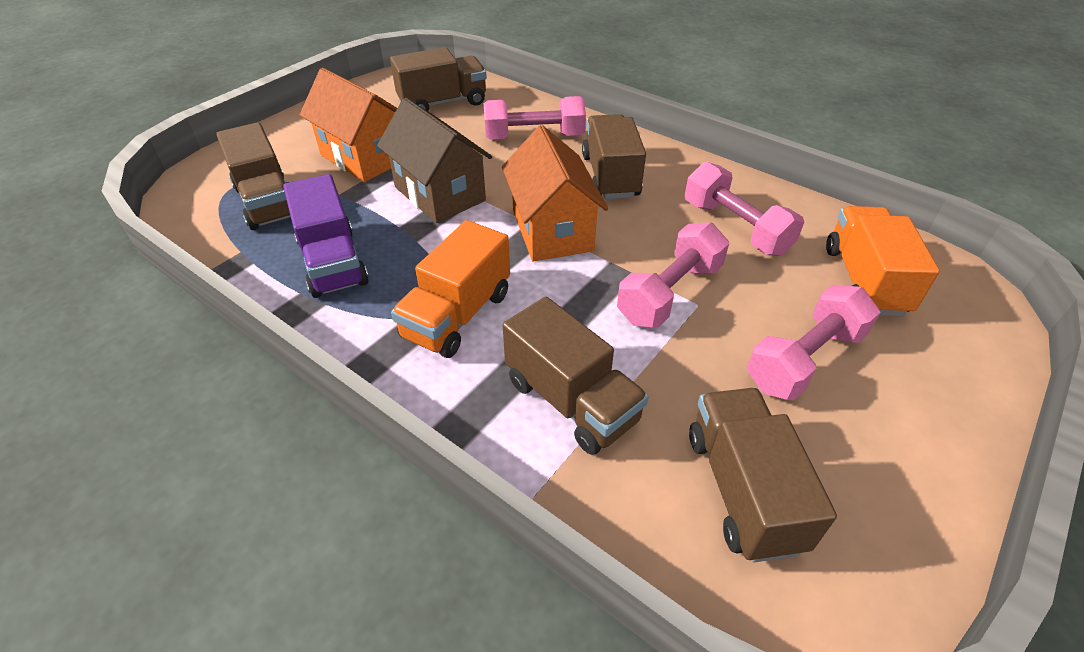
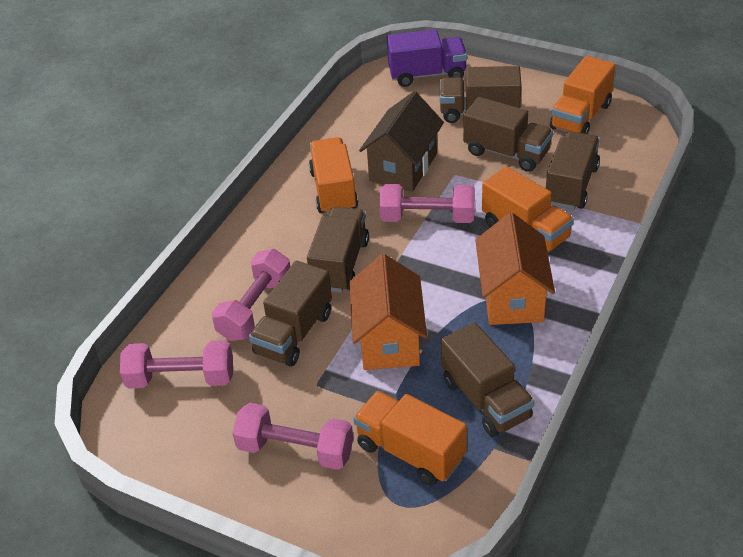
brown truck: [216,122,291,230] [390,47,487,111] [503,297,649,455] [582,114,646,199] [689,388,837,563] = 5 -> [249,261,332,367] [307,207,369,292] [440,66,521,123] [441,322,534,437] [463,97,553,172] [546,131,600,210] = 6
orange truck: [391,220,510,358] [826,206,940,316] = 2 -> [309,137,358,215] [353,391,467,485] [482,166,574,252] [550,56,616,134] = 4

